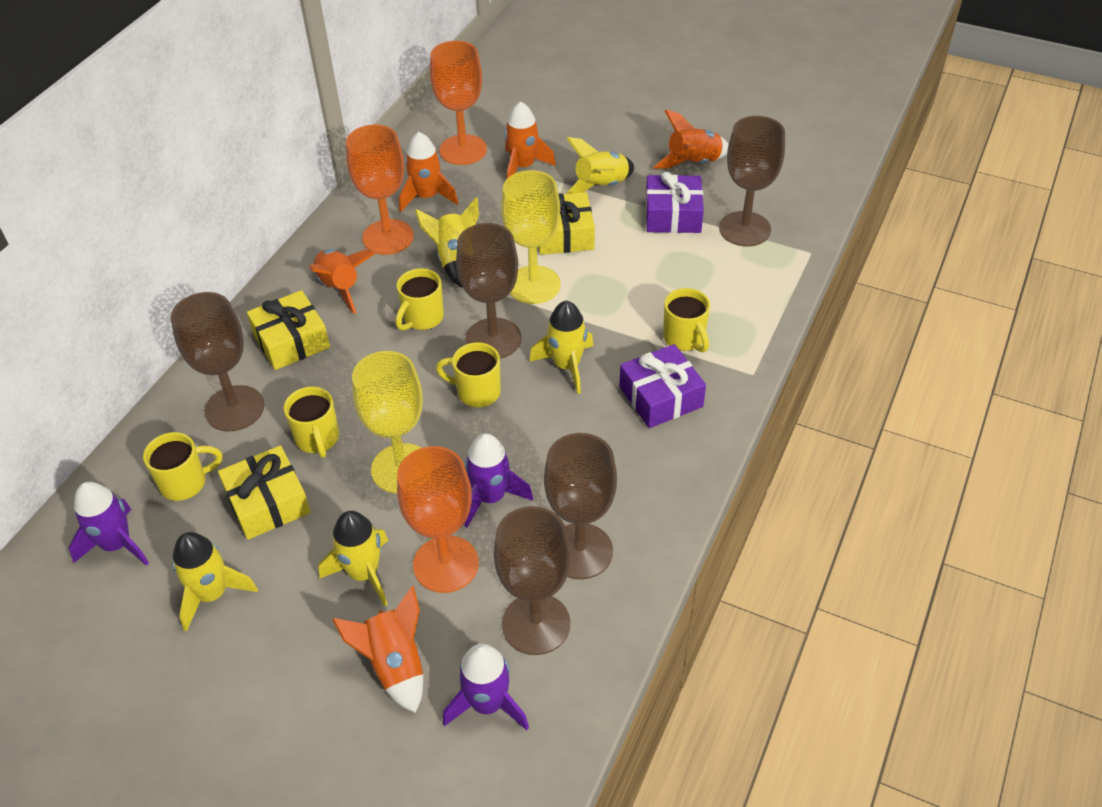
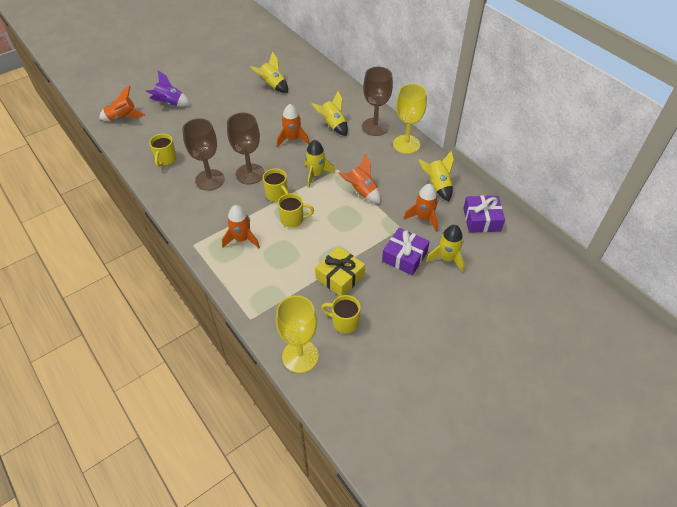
brown goblet: [171,292,264,431] [456,223,522,359] [494,506,571,655] [544,433,617,579] [719,116,785,246] = 5 -> [182,118,225,191] [227,113,265,185] [362,67,393,136] = 3
orange goblet: [346,125,414,255] [397,446,479,593] [430,41,487,165] = 3 -> none = 0
purple rocket: [69,482,149,566] [443,644,529,730] [464,433,533,528] = 3 -> [145,71,191,106] = 1
yellow gift: [218,445,311,540] [247,290,330,370] [538,192,595,255] = 3 -> [315,246,365,296] = 1
yellow mug: [143,432,222,501] [284,387,339,458] [396,268,444,331] [436,342,501,407] [663,288,710,353] = 5 -> [149,134,177,167] [263,168,289,202] [278,193,314,228] [321,295,361,333] = 4

